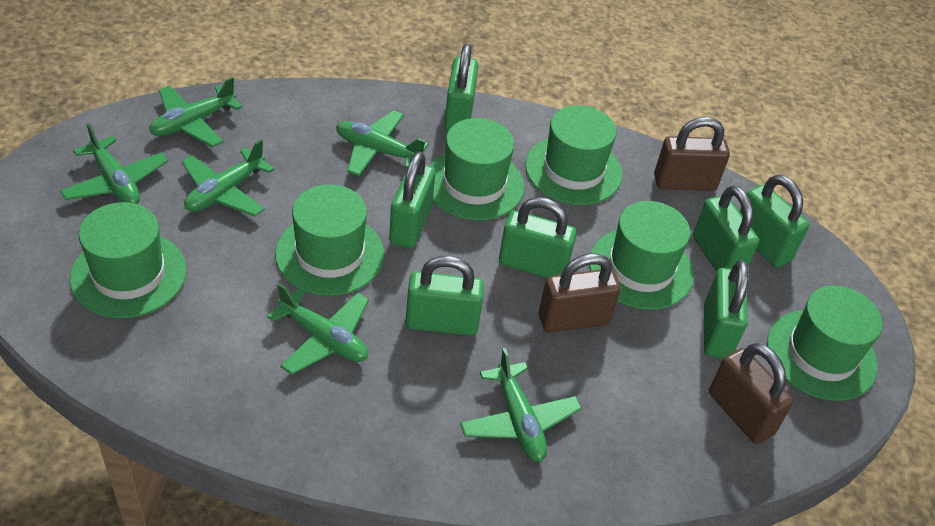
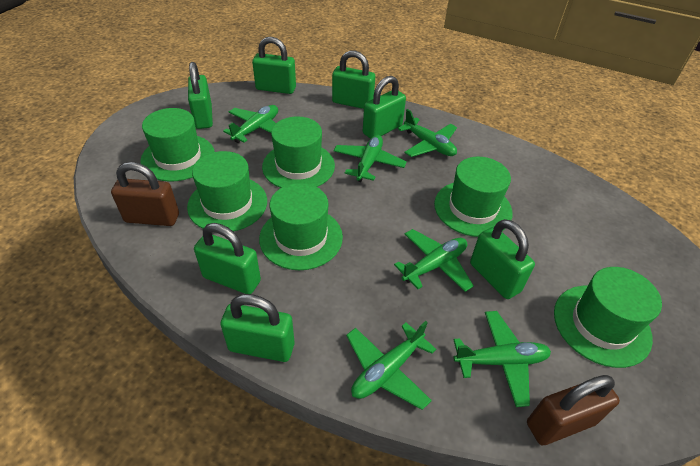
brown padlock: [539,253,621,333] [654,117,730,191] [709,343,794,444] = 3 -> [111,162,179,226] [527,375,620,445] = 2

